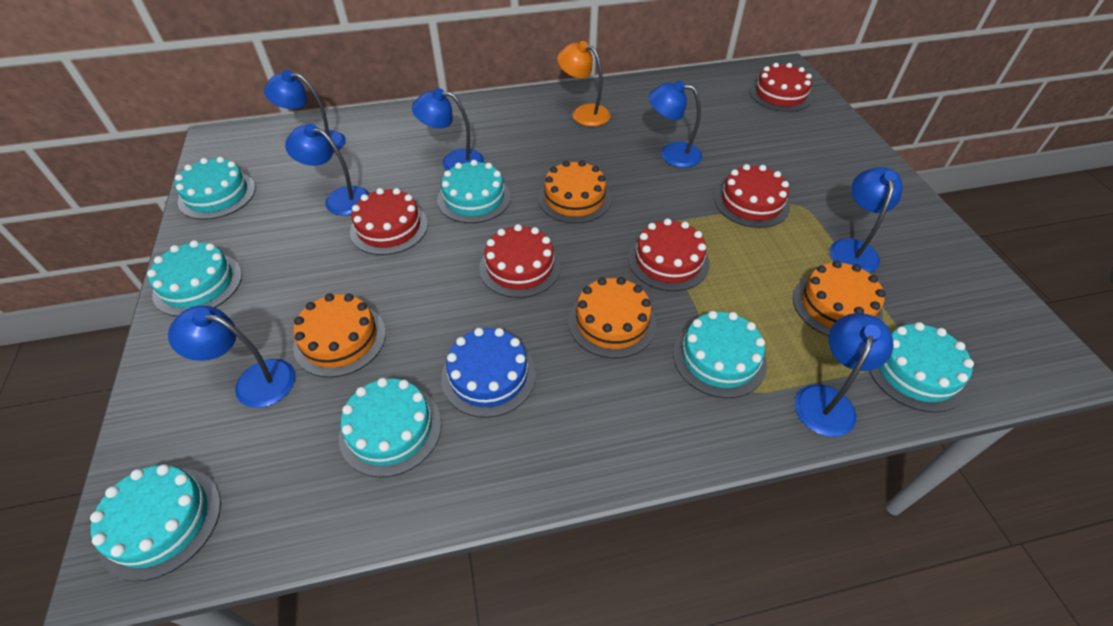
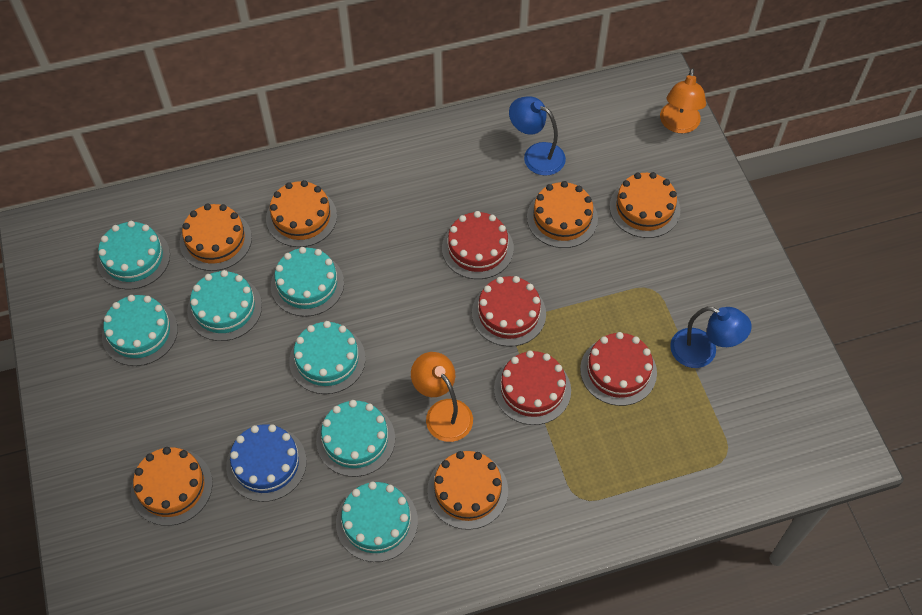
blue lamp: [168,305,295,408] [264,70,346,153] [285,124,370,216] [412,88,484,170] [649,80,702,168] [795,313,893,437] [830,167,903,273] = 7 -> [509,96,566,176] [670,307,752,368] = 2
orange cake: [293,293,386,377] [538,160,611,223] [568,277,657,358] [793,261,885,336] = 4 -> [131,447,213,526] [180,204,252,271] [266,180,337,247] [427,451,508,530] [527,181,598,248] [610,172,680,238] = 6
orange lamp: [557,41,611,126] = 1 -> [411,352,473,442] [660,68,706,133] = 2
red cake: [350,188,428,255] [479,224,561,298] [628,218,709,291] [715,164,790,228] [750,63,812,112] = 5 -> [442,211,514,279] [472,276,546,347] [494,350,571,425] [580,332,657,406] = 4

